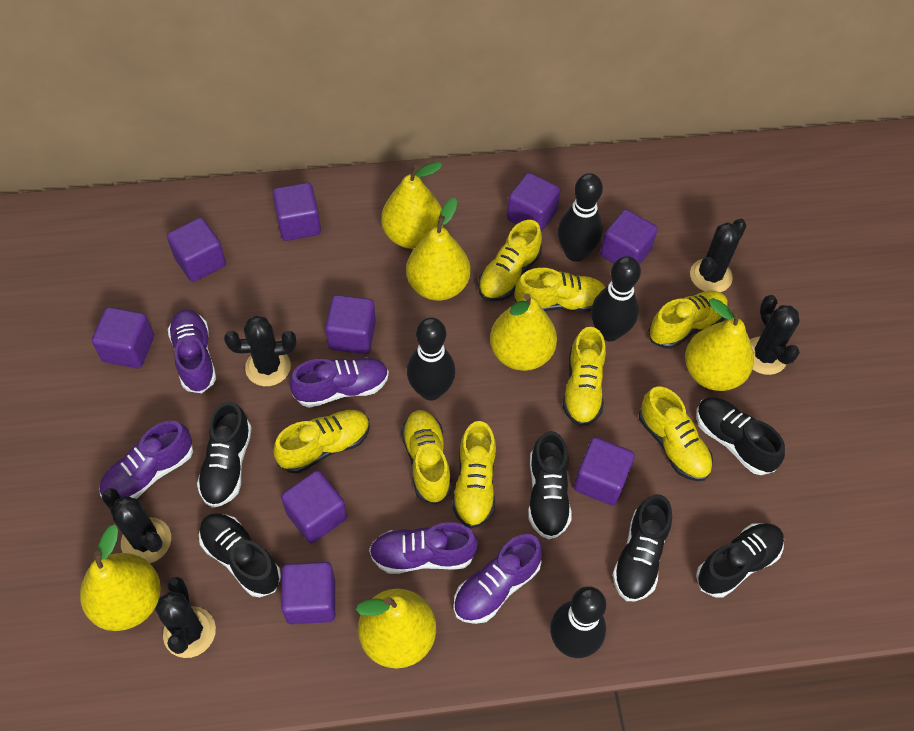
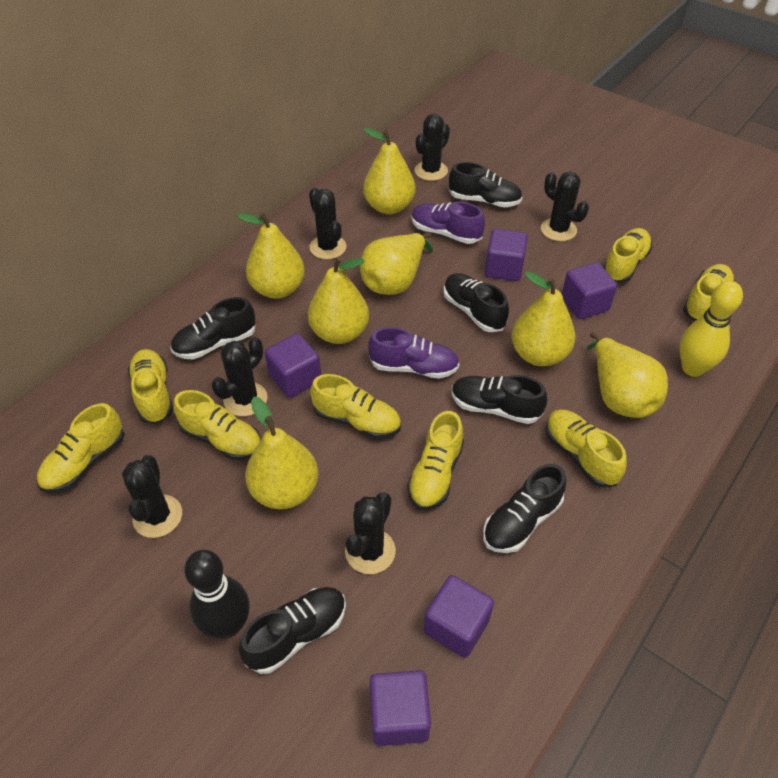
black bowling pin: [407,318,455,401] [550,586,606,658] [558,173,603,262] [591,256,641,341] = 4 -> [184,550,249,639] = 1
black cactus: [102,488,171,563] [155,577,216,658] [224,316,296,386] [690,219,747,292] [750,295,800,375] = 5 -> [122,455,182,538] [212,337,267,416] [309,187,346,259] [345,492,396,574] [415,114,450,181] [541,171,589,241] = 6
purple cube: [92,307,154,369] [167,218,226,282] [272,183,321,241] [281,470,347,543] [281,562,335,624] [325,295,376,354] [507,173,561,232] [574,437,635,506] [600,209,658,265] = 9 -> [265,333,321,398] [370,670,431,746] [424,575,494,658] [485,229,528,281] [562,262,617,319] = 5
purple shoe: [99,421,193,499] [168,309,216,393] [290,358,389,408] [369,522,478,574] [453,534,543,624] = 5 -> [368,327,459,379] [411,202,485,244] = 2
yellow bowling pin: none = 0 -> [680,281,743,377] = 1
yellow pear: [80,525,161,631] [356,589,436,669] [381,162,443,249] [406,198,471,301] [490,294,557,371] [685,298,754,391] = 6 -> [237,212,305,299] [245,397,318,509] [308,257,369,344] [360,233,433,295] [363,127,415,214] [511,271,575,366] [587,332,668,418] = 7

